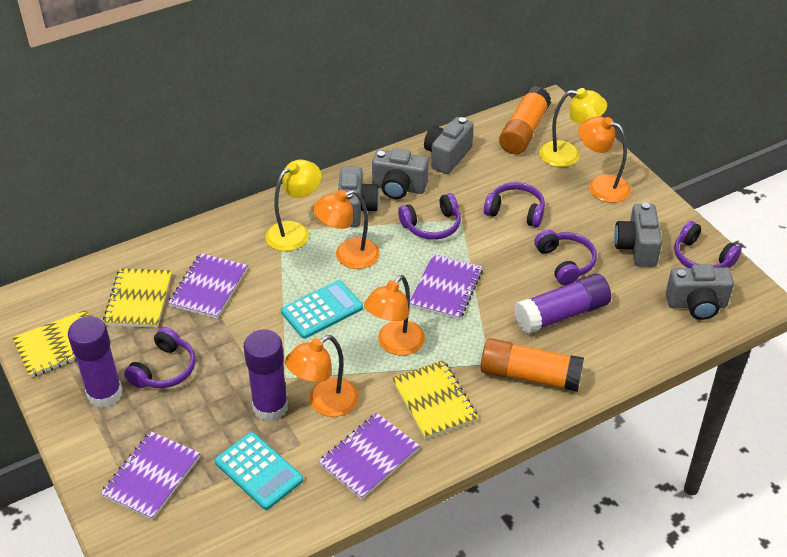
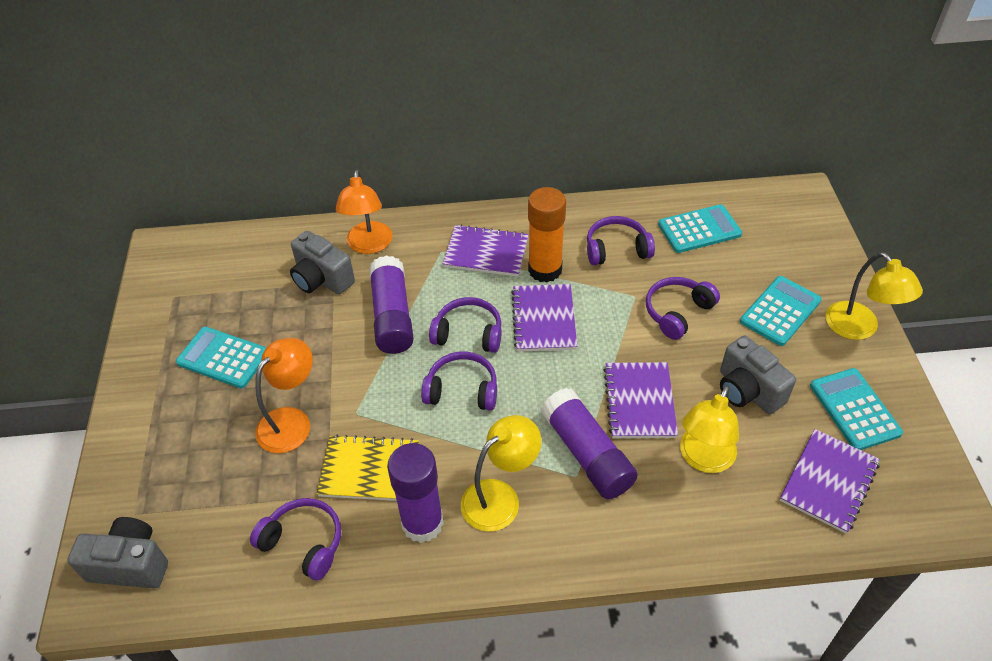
grey camera: [338,166,379,227] [372,148,428,199] [424,117,474,174] [614,202,662,267] [666,264,734,320] = 5 -> [67,517,168,589] [290,231,355,295] [720,336,796,415] = 3
orange glue stick: [481,338,584,392] [499,86,551,154] = 2 -> [528,187,566,283] = 1
orange lamp: [285,335,358,417] [313,190,380,269] [364,275,425,356] [578,116,631,203] = 4 -> [255,338,313,453] [335,170,393,254] = 2
turquoise calculator: [215,432,303,510] [281,280,363,339] = 2 -> [176,327,267,389] [658,204,742,253] [740,276,822,346] [810,368,903,450] = 4
yellow lamp: [266,160,321,251] [539,88,607,167] = 2 -> [461,415,541,532] [680,385,739,473] [825,252,923,340] = 3
yellow notebook: [12,310,89,378] [103,268,172,328] [392,360,478,439] = 3 -> [317,435,419,501] = 1

